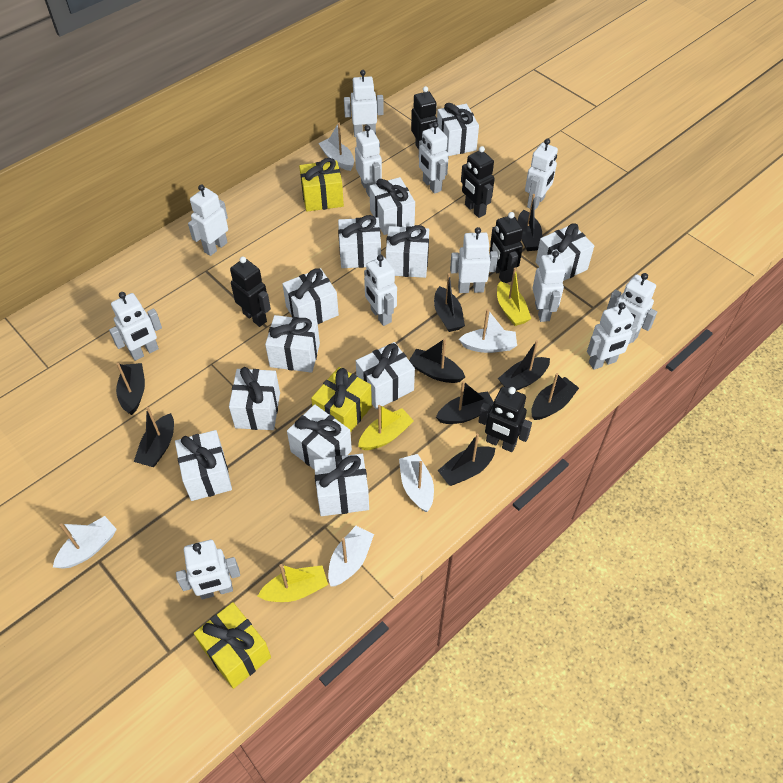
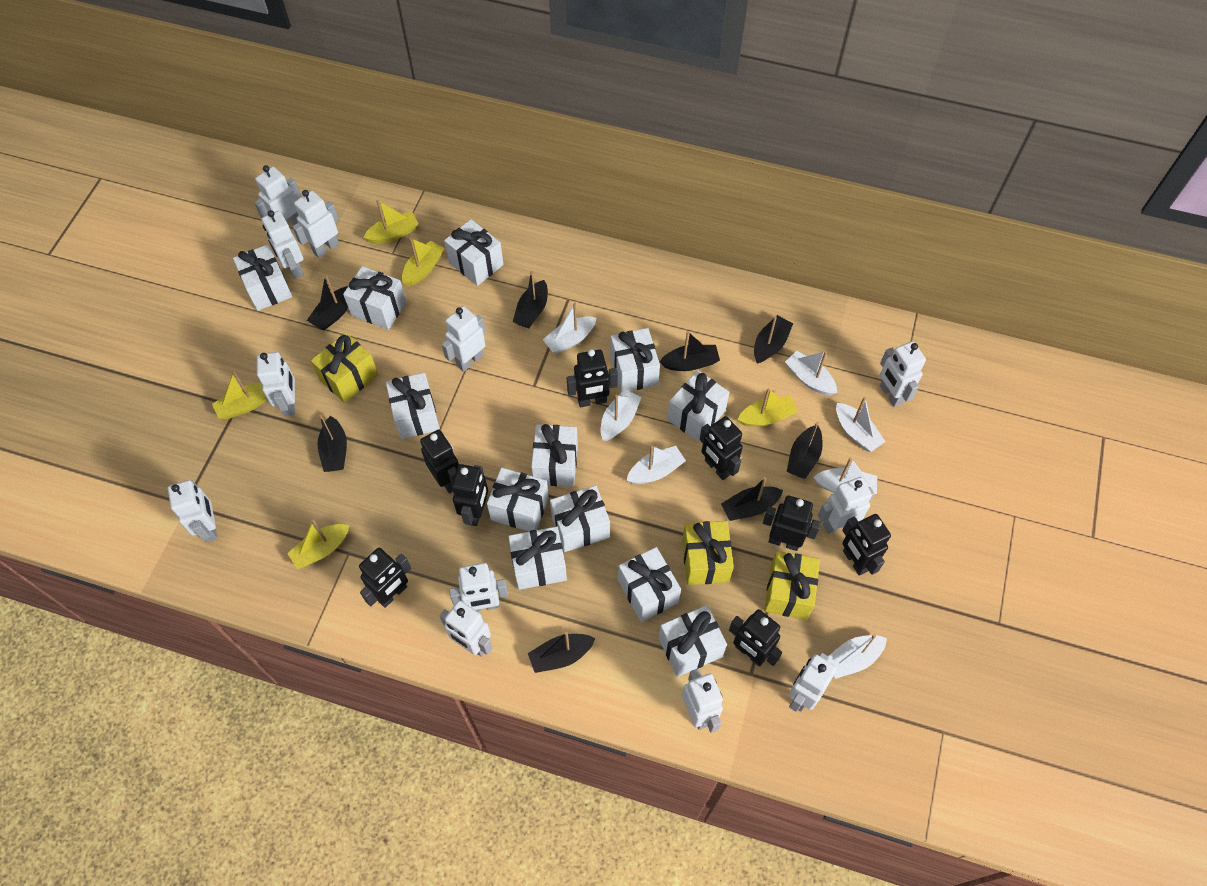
black boat: [116,363,145,415] [134,407,174,467] [409,338,465,383] [434,273,465,332] [436,381,494,424] [438,434,495,486] [498,340,550,391] [518,194,542,251] [531,373,579,420] = 9 -> [307,274,348,330] [317,415,347,472] [513,271,548,328] [528,632,595,673] [660,331,720,371] [721,477,783,521] [754,315,793,363] [787,422,823,479] = 8
black robot: [230,256,271,327] [411,86,438,150] [461,146,495,218] [478,386,532,452] [490,212,523,283] = 5 -> [359,548,411,608] [420,429,459,493] [452,464,488,526] [567,349,618,407] [700,416,743,480] [729,609,782,667] [763,496,821,551] [842,514,891,576] = 8
white boat: [53,516,117,569] [318,123,354,171] [328,526,374,587] [399,454,434,512] [459,309,517,353] = 5 -> [543,303,596,354] [600,389,642,441] [626,445,686,484] [785,351,837,396] [813,458,877,494] [828,634,887,679] [836,397,886,452] = 7
yellow boat: [258,564,328,602] [358,405,414,450] [497,268,531,326] = 3 -> [212,371,267,419] [287,519,350,569] [363,200,419,244] [402,238,445,286] [737,388,798,427] = 5

